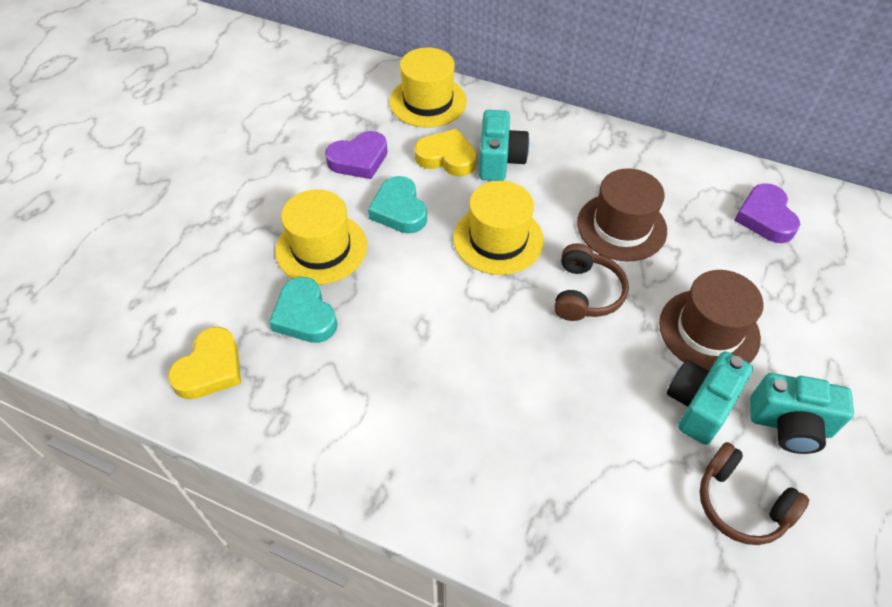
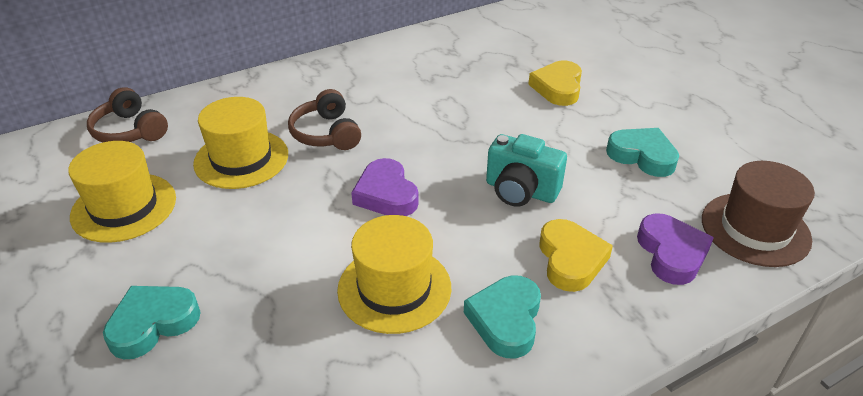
brown hat: [577,168,667,262] [659,270,764,371] = 2 -> [702,161,815,267] = 1
turquoise camera: [479,110,529,181] [667,351,753,445] [750,373,854,454] = 3 -> [486,134,567,207] = 1
turquoise heart: [269,277,338,343] [368,176,427,234] = 2 -> [103,286,200,359] [464,276,541,359] [606,128,679,177] = 3

